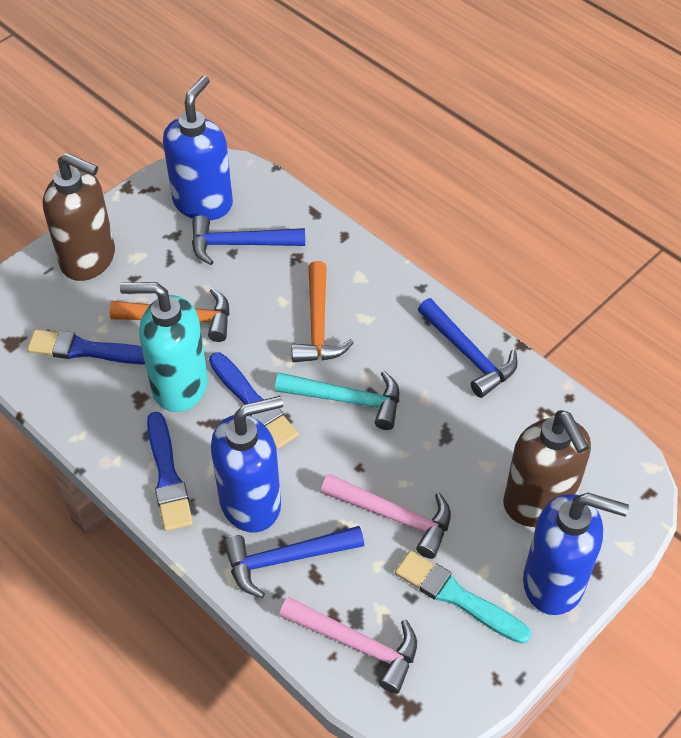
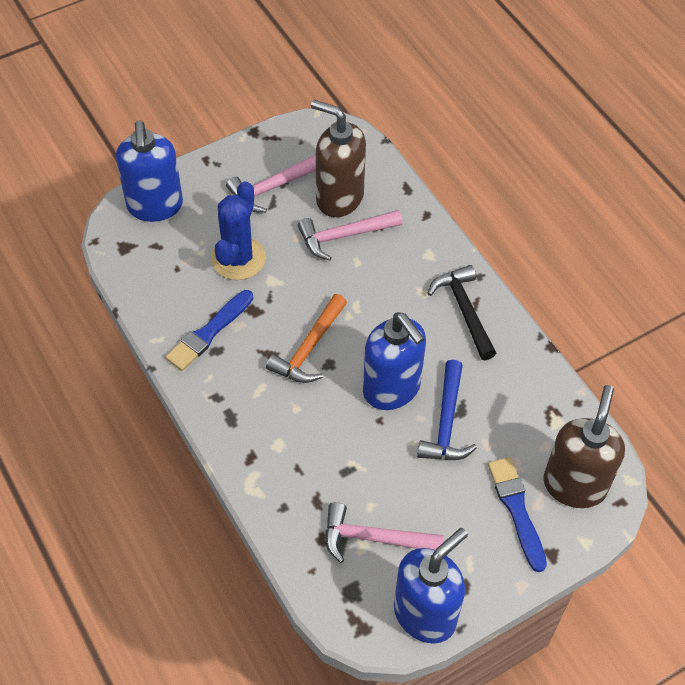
black hammer: none = 0 -> [427,265,496,360] = 1
blue brush: [27,329,145,364] [147,412,193,531] [209,352,299,449] = 3 -> [165,290,253,371] [488,457,547,572] = 2
blue cactus: none = 0 -> [211,181,266,280] = 1
blue hammer: [192,215,305,265] [224,526,364,598] [418,298,518,398] = 3 -> [417,360,477,460] = 1
orange hammer: [110,288,230,342] [292,261,354,362] = 2 -> [266,294,347,383] = 1
pink hammer: [279,596,417,694] [321,474,451,559] = 2 -> [226,155,316,213] [298,210,402,261] [325,502,443,563] = 3
turquoise brush: [395,550,531,644] = 1 -> none = 0
turquoise hammer: [275,371,399,430] = 1 -> none = 0
turquoise soap dispenser: [120,282,208,412] = 1 -> none = 0

